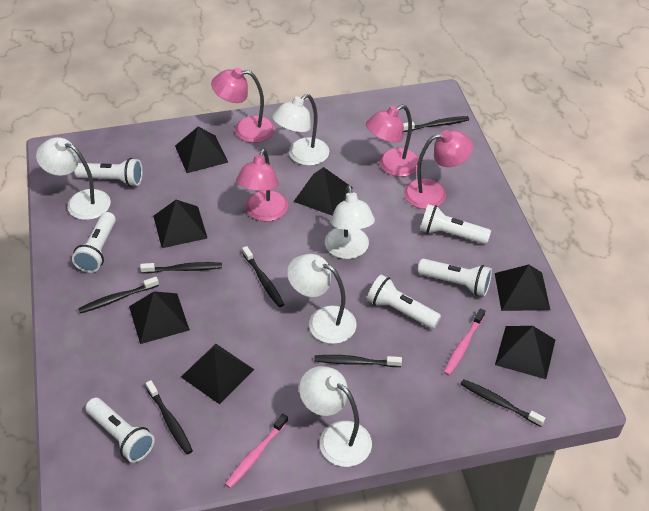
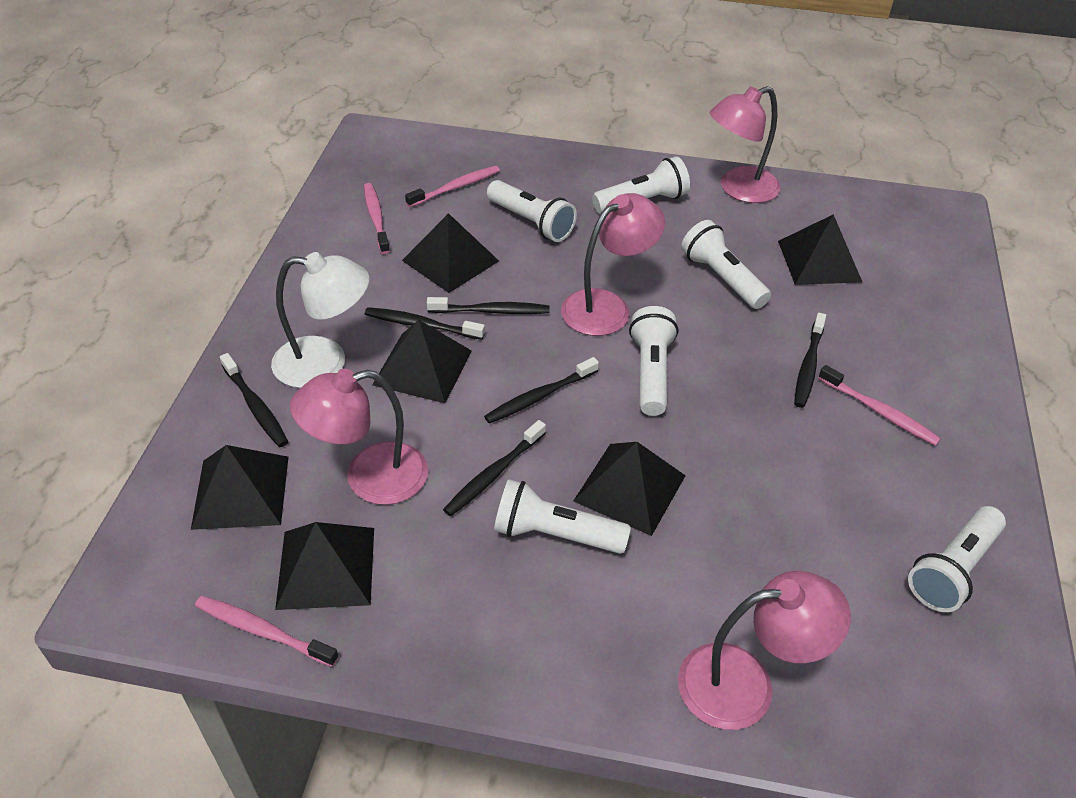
black pyramid: [129,291,190,344] [153,200,207,248] [175,127,228,173] [181,344,254,404] [293,167,353,216] [495,265,550,311] [495,326,556,379] = 7 -> [191,445,289,530] [275,522,374,610] [372,320,472,403] [402,213,499,293] [573,442,686,536] [778,214,862,285] = 6
black toothbrush: [78,277,159,314] [140,262,222,273] [146,380,193,454] [242,246,284,307] [314,355,402,367] [403,116,469,132] [460,379,545,427] = 7 -> [220,353,288,447] [365,307,485,340] [427,297,550,314] [443,420,546,516] [484,357,599,424] [794,313,826,408] = 6
pink toothbrush: [225,414,288,488] [444,308,485,376] = 2 -> [195,596,339,667] [364,183,390,254] [405,166,500,207] [818,365,941,446] = 4
white lamp: [36,137,111,220] [272,94,329,166] [287,254,357,344] [299,366,372,467] [325,185,375,259] = 5 -> [271,252,370,388] = 1

